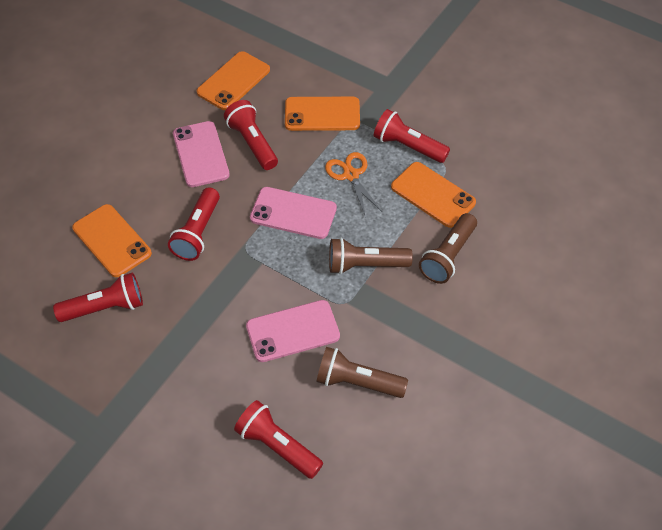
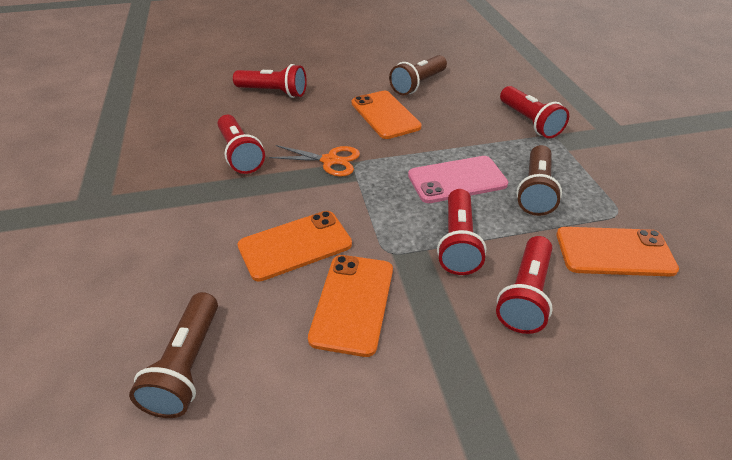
pink phone: [173,121,230,187] [246,300,340,362] [250,187,337,239] = 3 -> [408,156,508,203] = 1

